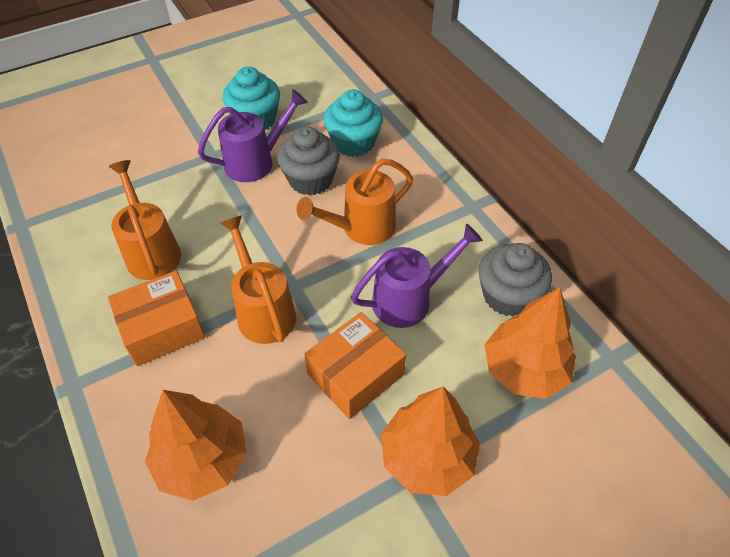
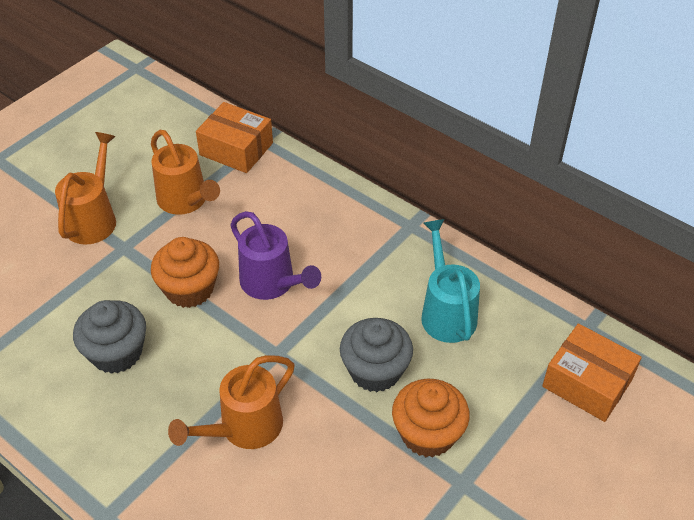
orange cupcake: none = 0 -> [151,237,219,308] [392,379,470,457] = 2
orange tree: [145,390,247,501] [381,387,480,496] [485,287,576,399] = 3 -> none = 0
purple watering can: [198,89,308,182] [351,224,483,328] = 2 -> [230,211,321,300] = 1
turquoise cupcake: [222,67,280,130] [324,90,383,157] = 2 -> none = 0
turquoise watering can: none = 0 -> [421,219,480,343] = 1

